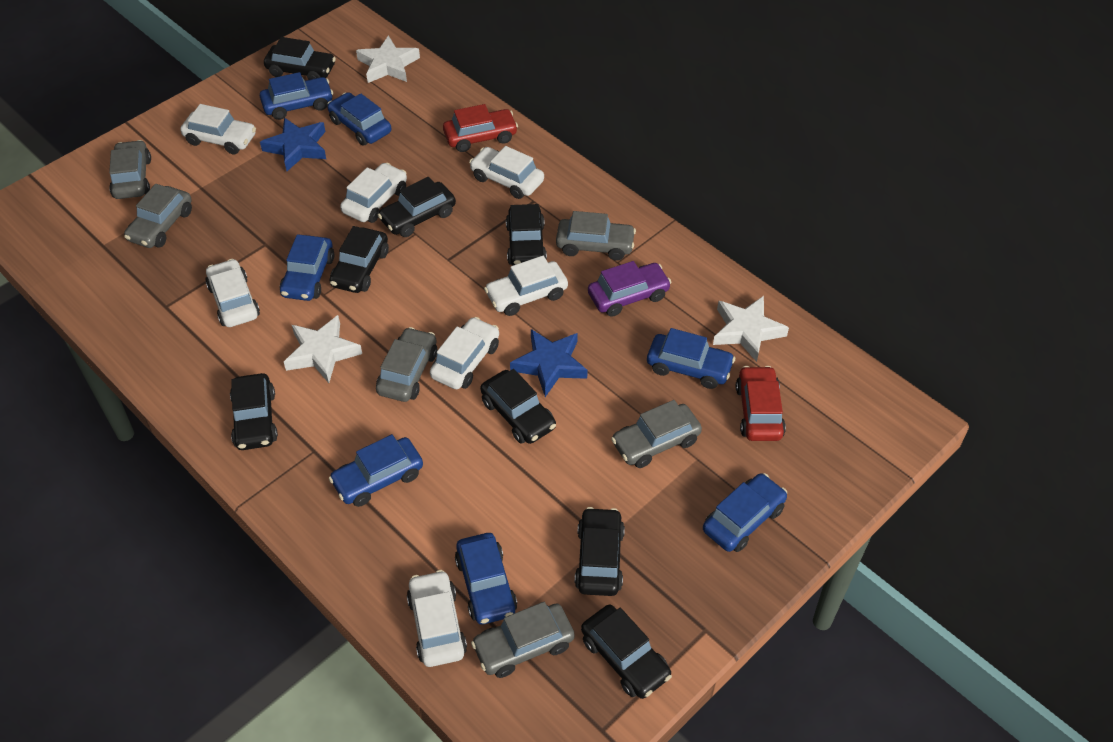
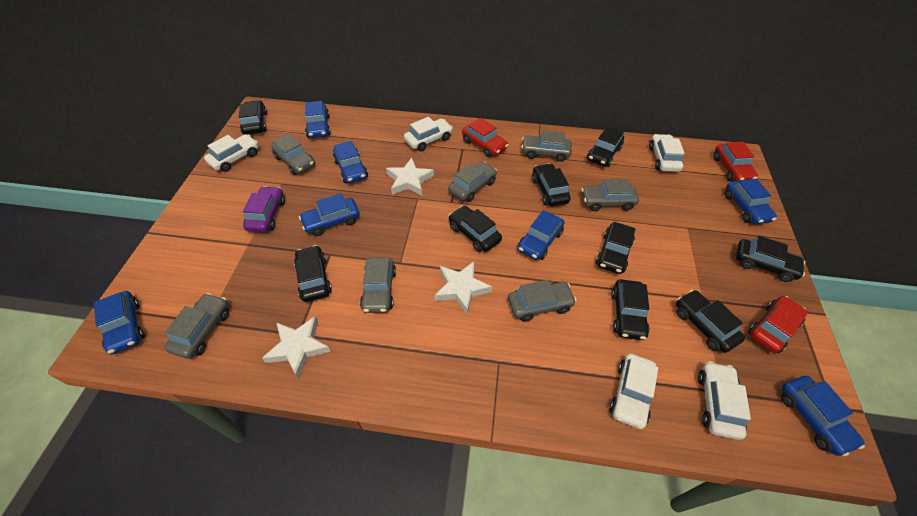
black car: [230,373,278,450] [264,37,336,80] [329,226,389,293] [378,177,456,237] [480,369,556,444] [506,204,547,266] [575,507,625,596] [581,605,672,699] = 8 -> [239,100,267,135] [294,245,332,302] [449,206,502,252] [532,163,571,206] [587,126,624,167] [596,222,635,274] [611,279,650,340] [676,290,745,353] [736,236,805,282] = 9
blue star: [260,118,326,171] [510,329,588,397] = 2 -> none = 0
grey car: [109,140,151,199] [124,184,192,248] [376,327,437,402] [471,602,575,678] [556,211,636,261] [611,400,702,468] = 6 -> [164,293,229,359] [271,134,315,175] [360,257,396,313] [448,162,497,202] [508,280,577,322] [521,130,572,162] [581,179,639,211] = 7
red car: [443,104,518,152] [736,366,786,441] = 2 -> [462,118,508,157] [713,142,758,181] [748,296,807,353] = 3
white car: [180,104,256,154] [206,259,260,327] [340,163,407,223] [407,570,467,667] [430,317,499,389] [469,146,544,199] [484,256,568,316] = 7 -> [204,134,259,172] [404,117,453,151] [610,353,658,429] [649,134,685,172] [698,361,751,440] = 5

